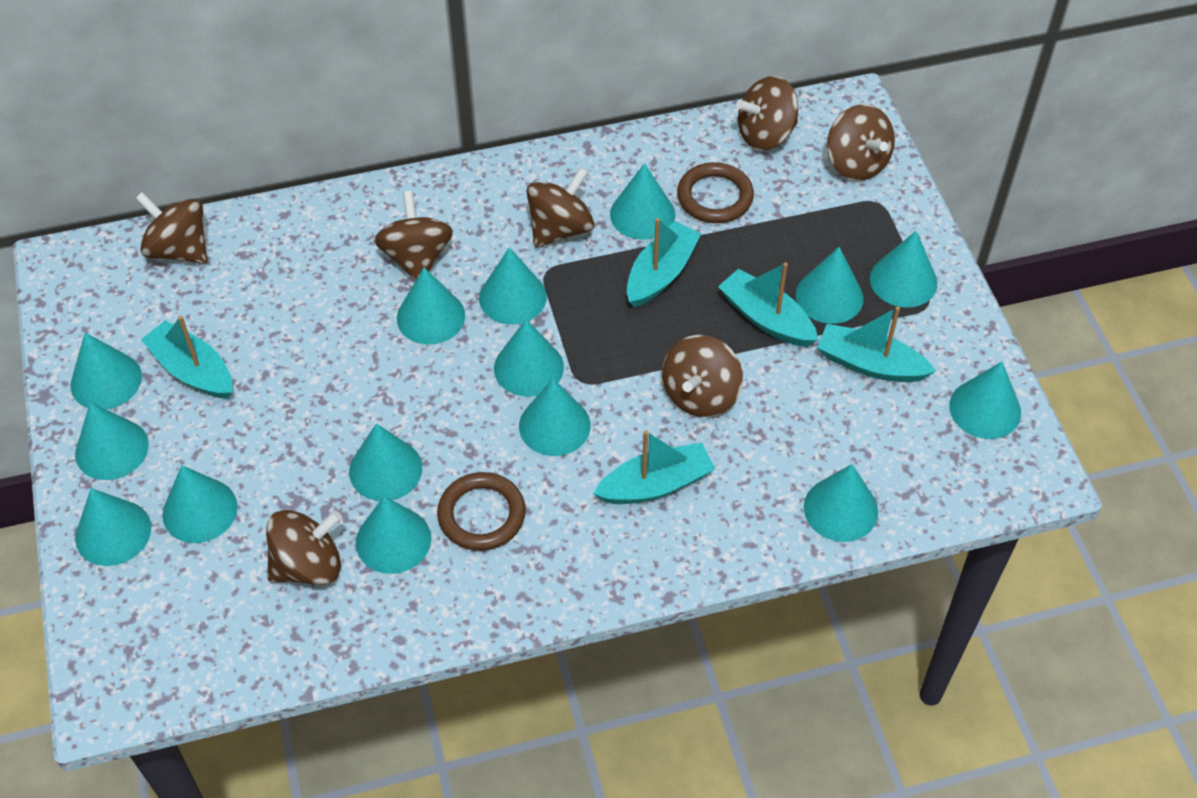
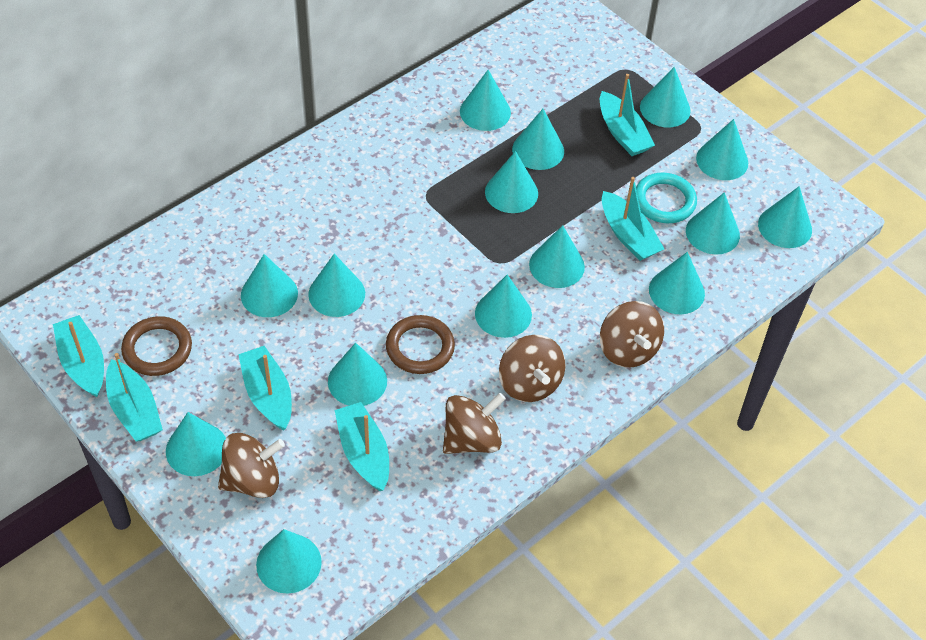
brown spinning top: [135,192,207,264] [266,510,342,585] [374,191,453,281] [526,167,594,248] [662,335,743,417] [736,76,798,150] [827,104,895,181] = 7 -> [218,433,285,498] [443,393,506,454] [499,335,566,402] [600,301,664,368] = 4
turquoise boat: [141,316,232,399] [593,430,715,504] [627,218,701,307] [718,262,818,347] [817,306,936,382] = 5 -> [53,315,104,397] [106,353,163,442] [238,346,292,431] [335,402,389,491] [600,74,655,156] [602,177,664,261] = 6
turquoise ring: none = 0 -> [636,173,697,223] = 1

